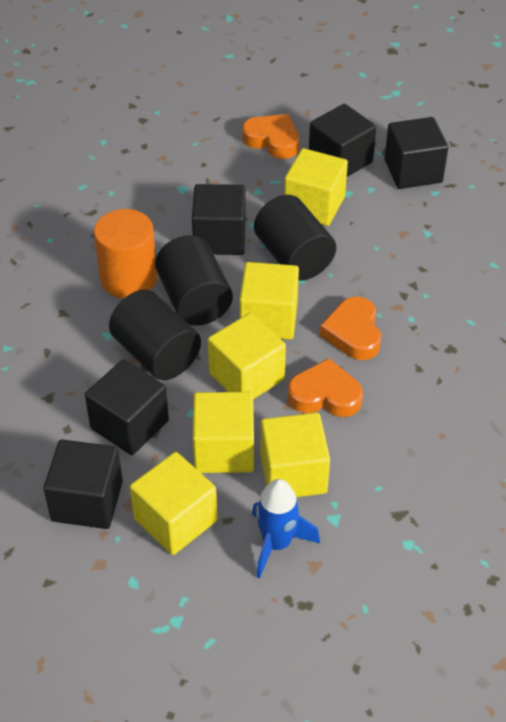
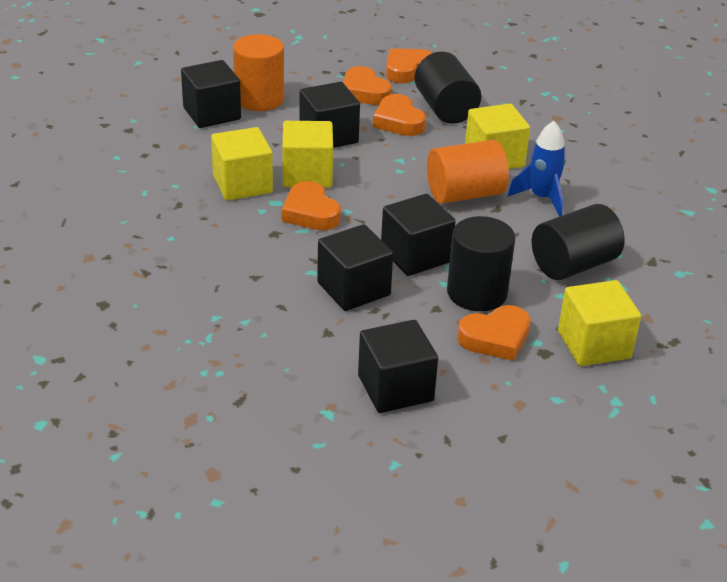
orange cylinder: [94,209,157,298] = 1 -> [233,34,284,111] [427,140,509,204] = 2
orange heart: [242,114,300,159] [288,358,363,417] [320,296,381,360] = 3 -> [282,181,341,230] [343,66,392,105] [373,94,426,136] [386,49,432,83] [457,305,531,361] = 5
yellow cube: [130,452,217,555] [193,392,254,473] [208,313,286,399] [239,262,299,340] [260,413,330,497] [284,148,348,226] = 6 -> [211,127,273,200] [282,121,333,188] [465,104,530,169] [558,280,641,366] = 4

